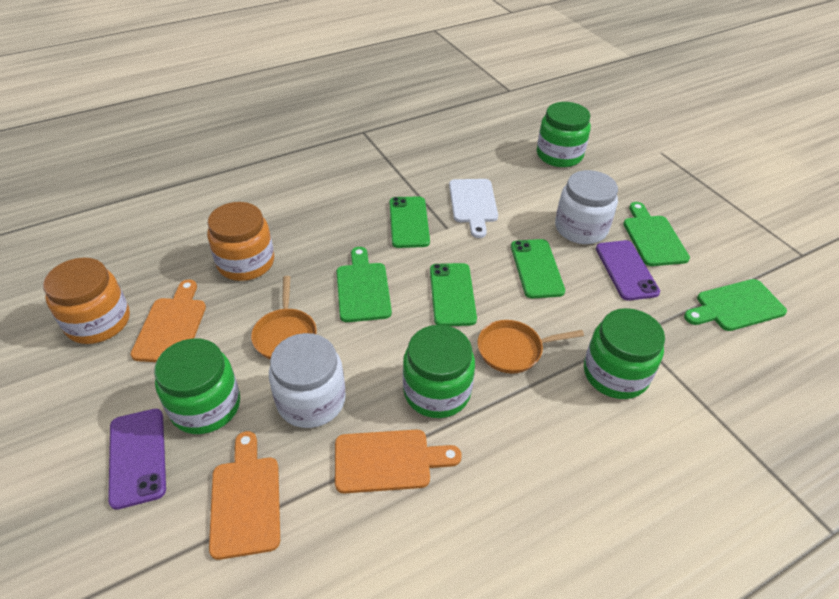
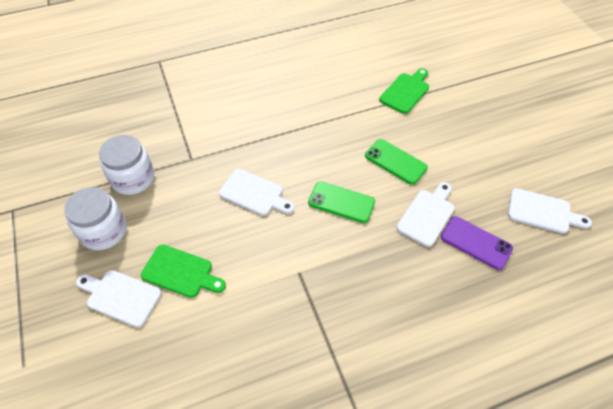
green cutting board: [337,247,392,322] [623,202,690,266] [684,279,787,331] = 3 -> [141,245,226,298] [379,68,429,114] = 2
green jar: [154,339,240,434] [403,325,475,418] [537,102,591,167] [584,308,665,399] = 4 -> none = 0
green phone: [389,196,430,248] [430,263,477,326] [511,239,565,298] = 3 -> [308,181,375,223] [365,139,428,185] = 2
orange cutting board: [130,279,206,362] [209,431,280,560] [335,430,462,494] = 3 -> none = 0
orange jar: [43,258,130,344] [207,202,274,281] = 2 -> none = 0
orange pan: [251,276,317,359] [478,320,584,373] = 2 -> none = 0
purple phone: [108,409,166,510] [596,240,660,301] = 2 -> [441,216,513,270] = 1
white cutting board: [449,179,498,238] = 1 -> [76,270,161,327] [219,169,294,216] [397,182,455,247] [508,188,592,233] = 4

